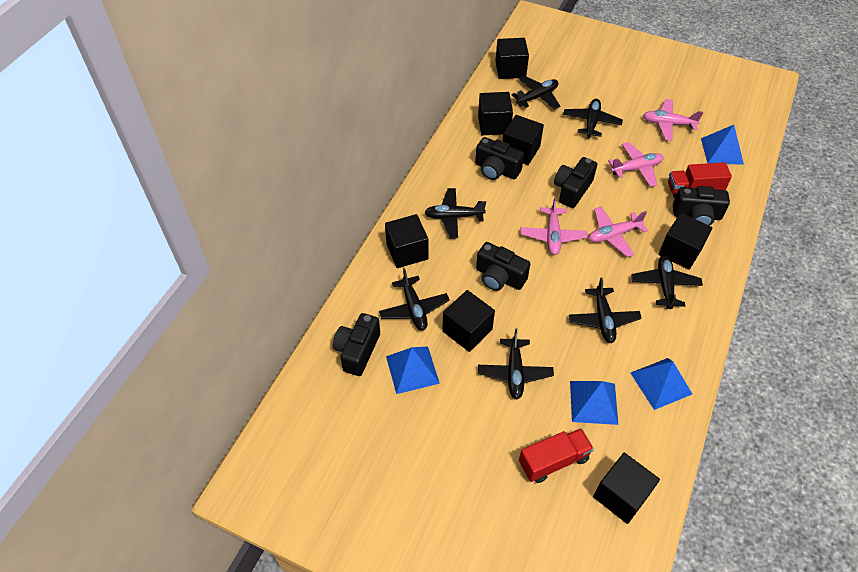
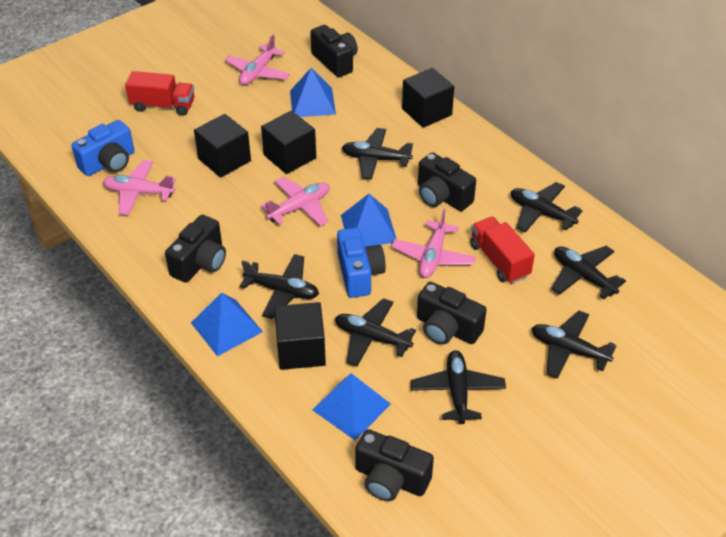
black cube: [385,214,428,268] [442,290,495,352] [478,92,513,135] [495,38,529,79] [502,115,544,165] [593,452,660,524] [658,213,712,270] = 7 -> [194,114,251,178] [261,110,316,174] [275,302,326,370] [402,68,454,128] = 4
blue camera: none = 0 -> [71,120,134,176] [337,228,386,298] = 2

